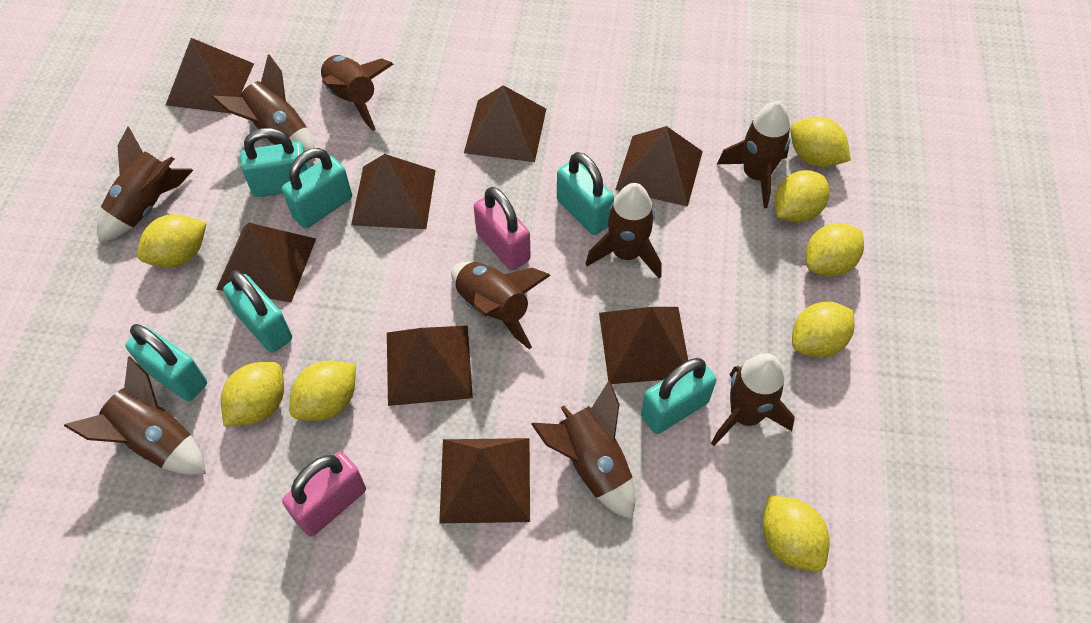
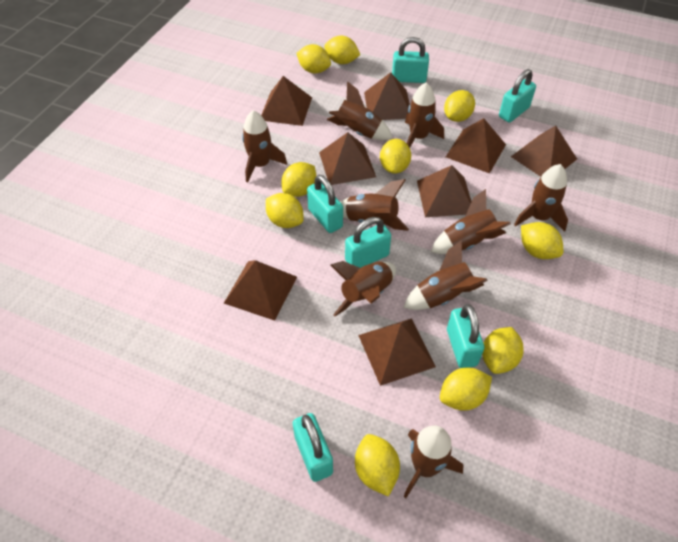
pink padlock: [282,452,366,536] [474,187,531,270] = 2 -> none = 0
yellow lemon: [137,214,207,268] [221,362,284,426] [289,360,356,421] [763,495,830,572] [774,170,829,223] [790,117,851,167] [792,302,854,358] [806,223,864,277] = 8 -> [266,193,304,228] [281,162,316,197] [297,44,331,73] [324,36,360,64] [355,434,400,497] [380,139,411,174] [440,367,492,411] [444,90,475,122] [482,327,524,374] [521,222,563,259] = 10

